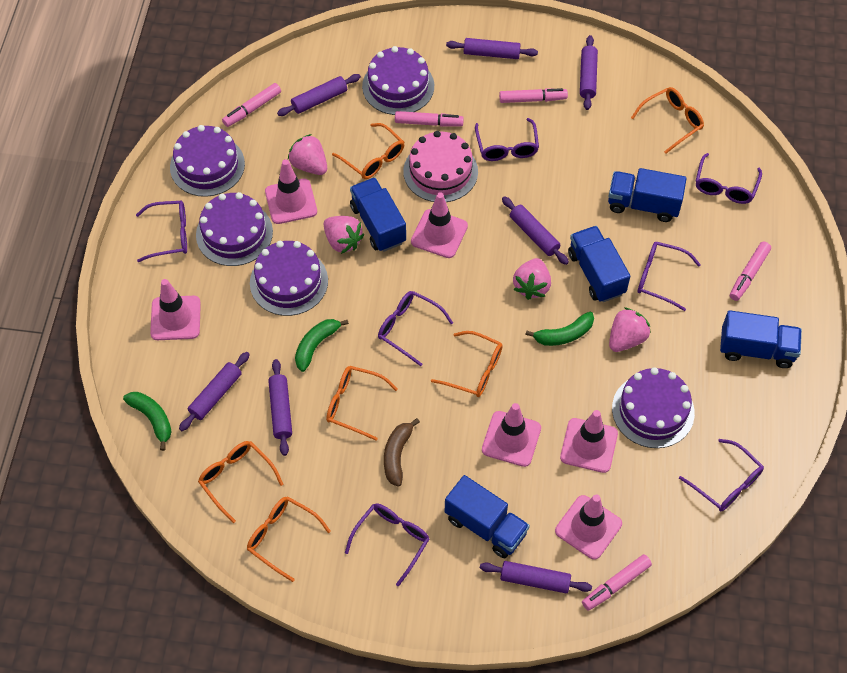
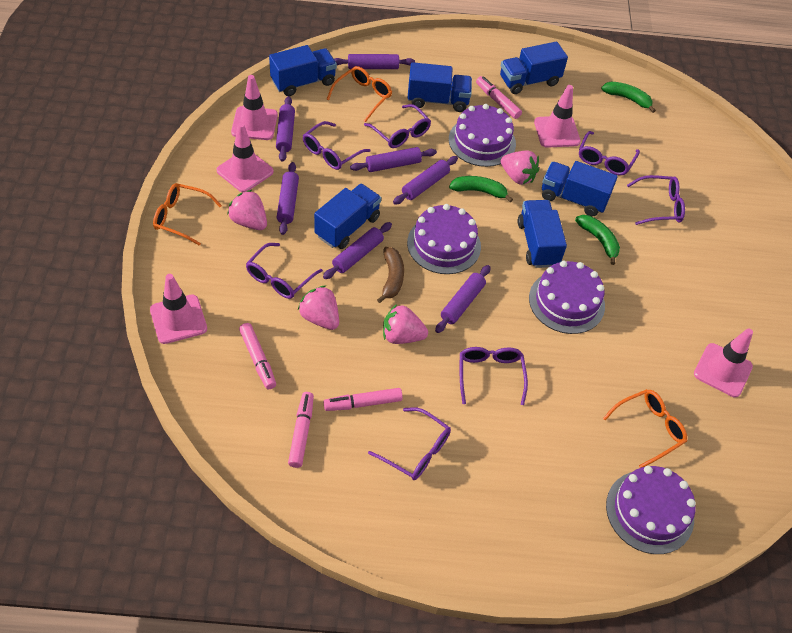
blue truck: [350,178,406,252] [445,475,530,558] [568,226,630,302] [608,168,687,222] [720,310,802,368] = 5 -> [269,45,337,96] [314,184,381,249] [408,62,472,112] [500,42,568,94] [518,200,567,268] [542,161,618,216] = 6
orange glasses: [198,441,283,523] [247,496,331,582] [326,366,398,441] [332,123,404,179] [431,331,503,397] [631,87,704,154] = 6 -> [153,183,222,246] [327,66,392,122] [603,389,687,468] = 3
pink cake: [403,131,478,202] = 1 -> none = 0
pink marker: [222,83,281,127] [395,111,464,127] [499,88,568,103] [582,554,652,611] [730,242,771,301] = 5 -> [239,323,276,389] [288,392,314,468] [324,388,403,411] [476,76,522,119] = 4
pink traffic cone: [150,279,201,340] [265,159,317,224] [411,192,468,258] [482,403,541,467] [555,495,622,560] [560,410,618,473] = 6 -> [150,274,207,344] [217,123,274,192] [231,75,278,140] [534,85,581,148] [694,328,753,397] = 5
purple cake: [170,125,245,197] [196,192,273,266] [250,241,328,316] [362,46,434,115] [612,367,695,448] = 5 -> [407,204,481,274] [449,104,516,167] [529,261,605,334] [606,466,696,554] = 4

